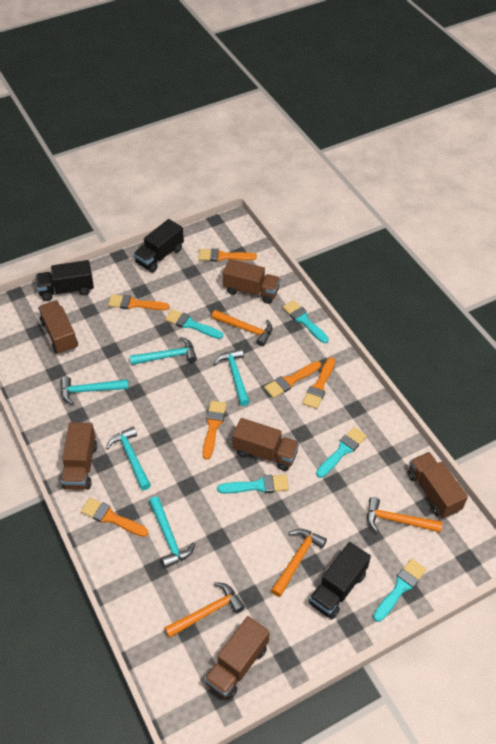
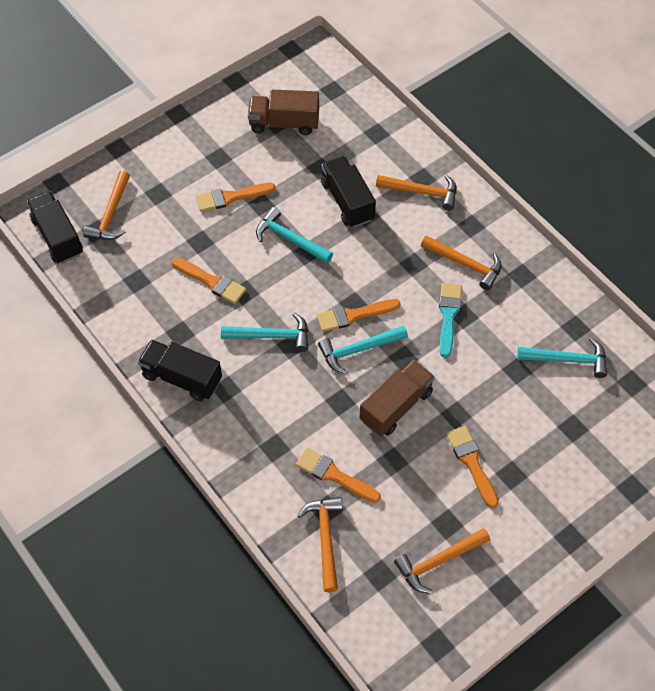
brown truck: [38,300,78,355] [61,422,97,490] [204,616,270,700] [223,259,281,304] [232,418,299,471] [407,452,468,518] = 6 -> [248,90,319,135] [360,360,435,436] = 2
orange brush: [81,498,148,537] [108,294,170,310] [198,248,257,262] [203,401,227,460] [264,361,321,398] [302,357,335,409] = 6 -> [172,257,246,304] [196,183,276,212] [296,447,381,503] [317,299,400,332] [446,426,499,508] = 5
orange hammer: [164,582,245,638] [212,310,273,346] [271,529,327,597] [367,497,442,532] = 4 -> [83,171,130,240] [297,497,343,592] [376,175,457,211] [394,528,490,594] [421,235,502,290] = 5
turquoise brush: [165,309,223,339] [217,474,289,493] [283,300,329,343] [316,427,367,478] [373,559,426,622] = 5 -> [439,283,462,358] = 1
turquoise hammer: [61,376,129,405] [106,426,151,490] [130,337,197,365] [149,496,195,568] [214,348,250,406] = 5 -> [221,312,308,352] [256,207,333,263] [318,325,408,374] [517,338,607,378] = 4

